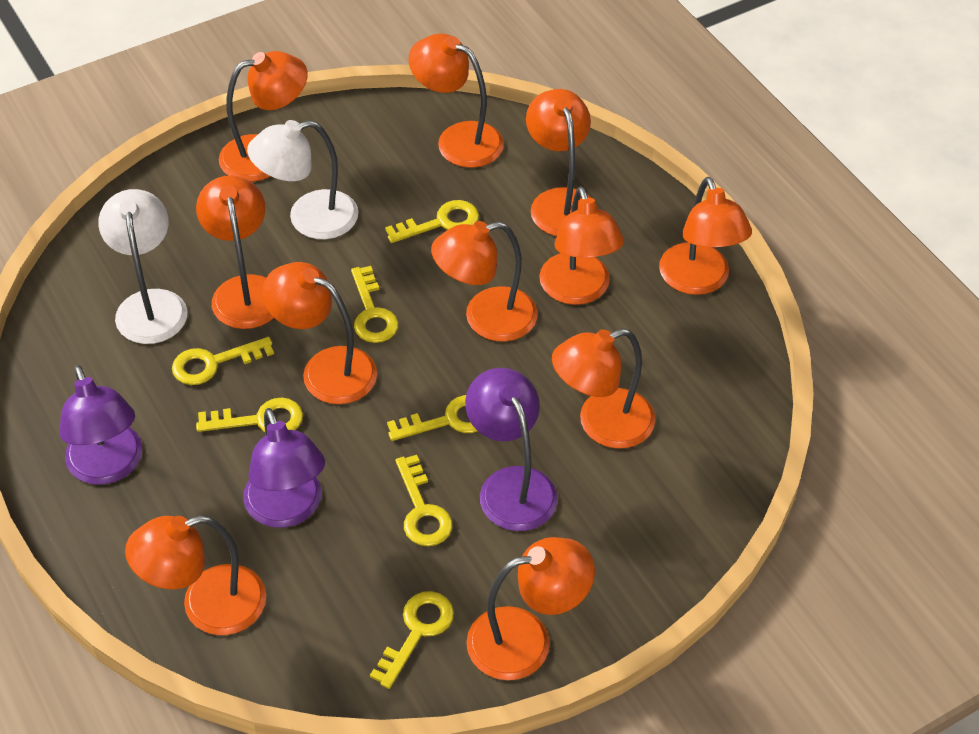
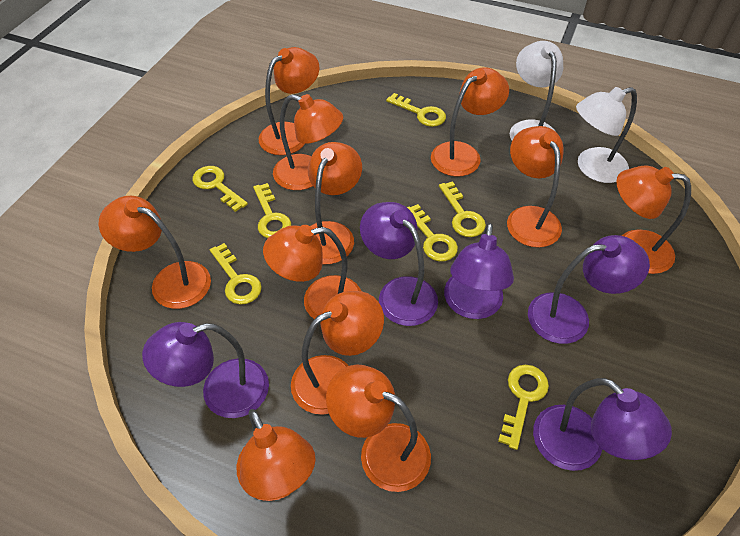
purple lamp: [59,365,143,485] [243,408,325,528] [465,368,558,531] = 3 -> [142,322,269,418] [360,202,438,326] [444,223,514,319] [528,235,650,344] [533,378,672,471] = 5

